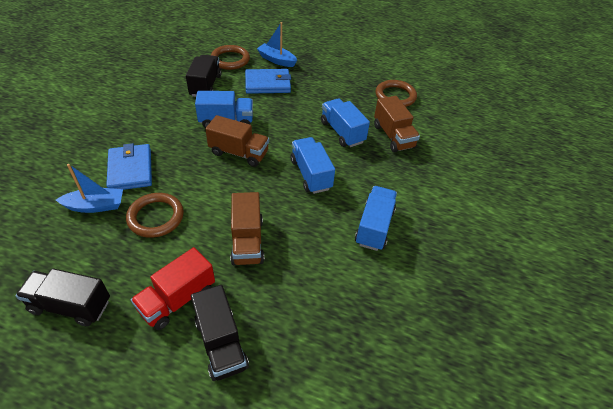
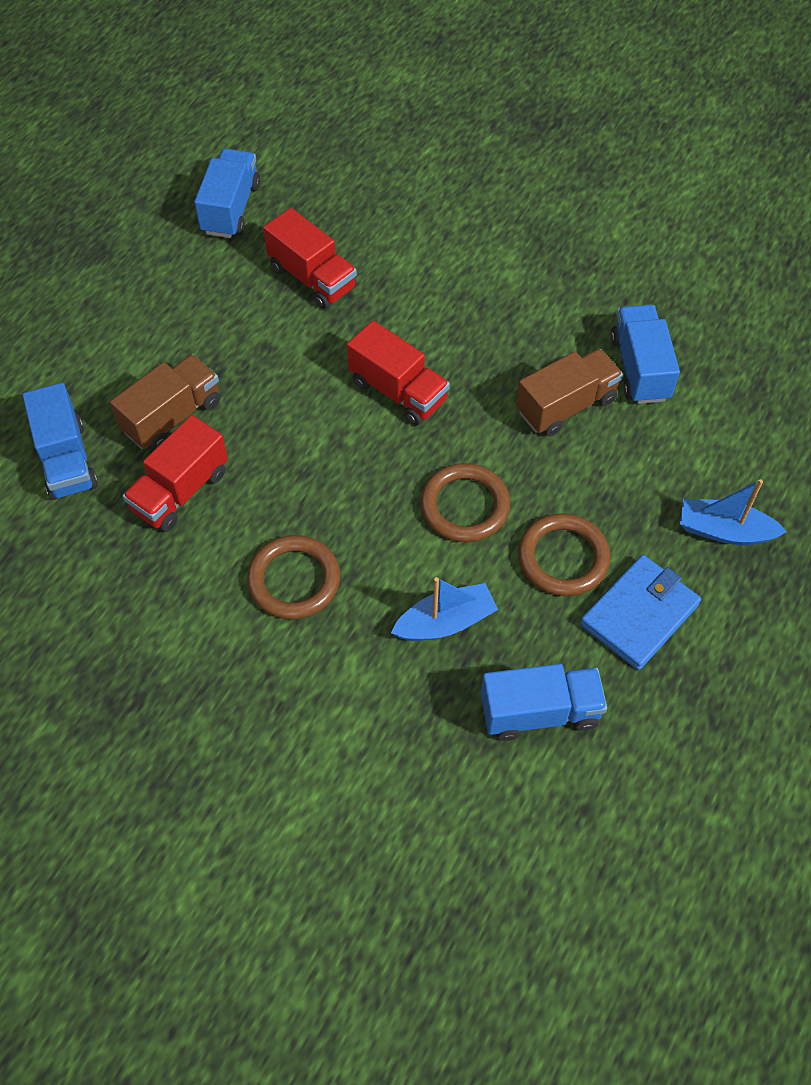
black truck: [15,268,110,327] [186,55,222,97] [191,285,249,381] = 3 -> none = 0
blue wallet: [106,143,152,190] [245,69,291,94] = 2 -> [580,555,701,670] = 1
brown truck: [205,115,269,167] [230,192,264,265] [374,96,420,152] = 3 -> [110,354,220,450] [516,349,623,437] = 2
red truck: [131,247,215,330] = 1 -> [123,415,228,532] [263,208,357,309] [347,321,450,426] = 3

